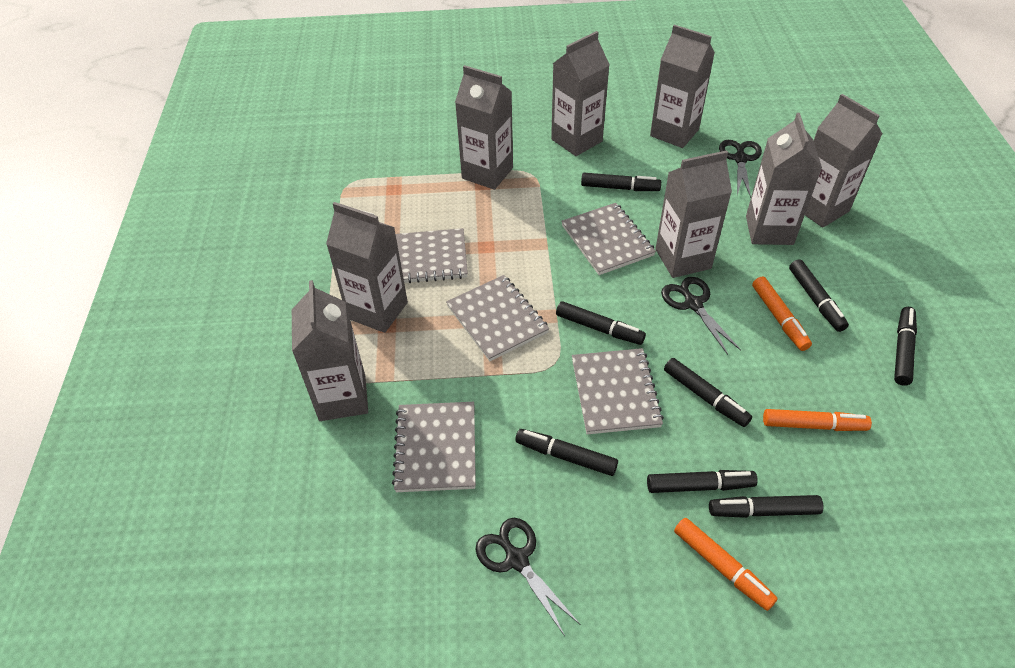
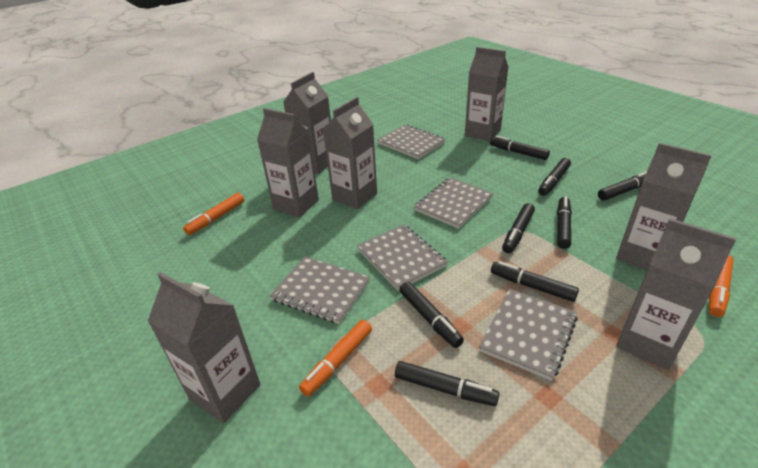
black scissors: [475,518,581,636] [661,277,741,355] [719,140,762,198] = 3 -> none = 0
grey carton: [292,280,368,421] [326,202,408,333] [455,65,513,190] [551,31,610,156] [650,25,715,148] [655,150,732,278] [746,113,822,245] [805,94,883,228] = 8 -> [148,272,261,423] [257,108,319,217] [283,72,331,174] [323,97,377,209] [465,47,509,141] [616,143,712,270] [616,218,737,370] = 7

